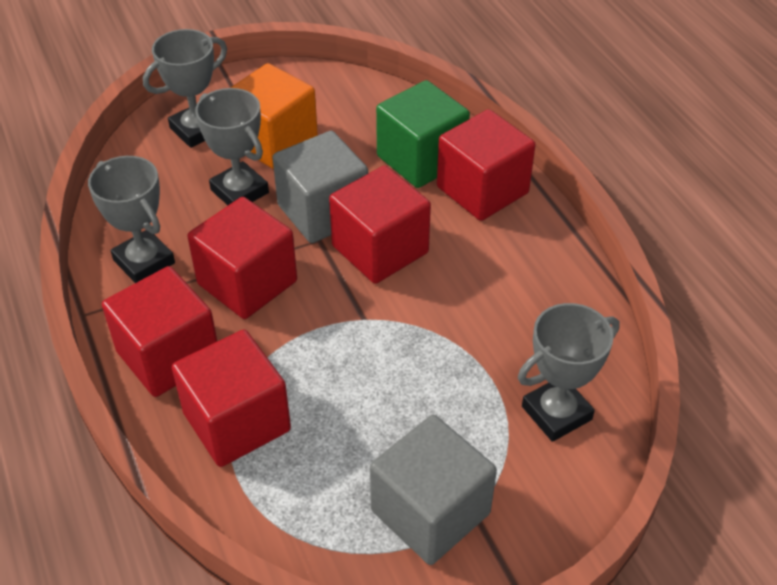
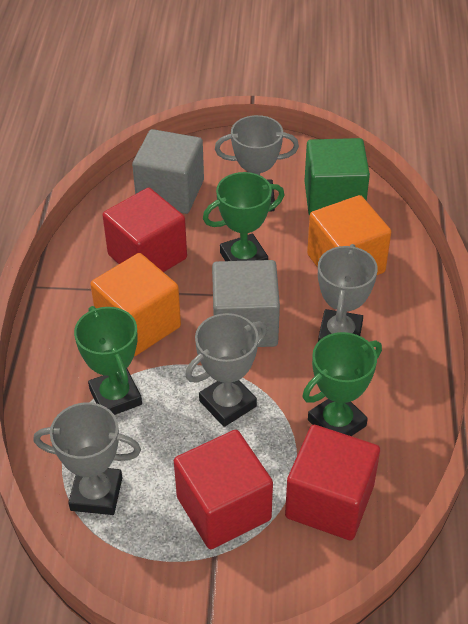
green trophy: none = 0 -> [74,306,142,415] [203,172,284,261] [303,332,382,436] = 3
orange cube: [231,63,318,169] = 1 -> [90,253,181,356] [307,195,391,275] = 2
red cube: [102,266,217,397] [172,329,291,467] [187,197,297,319] [329,165,431,284] [437,109,536,221] = 5 -> [102,188,187,272] [174,430,273,549] [285,425,380,540] = 3

